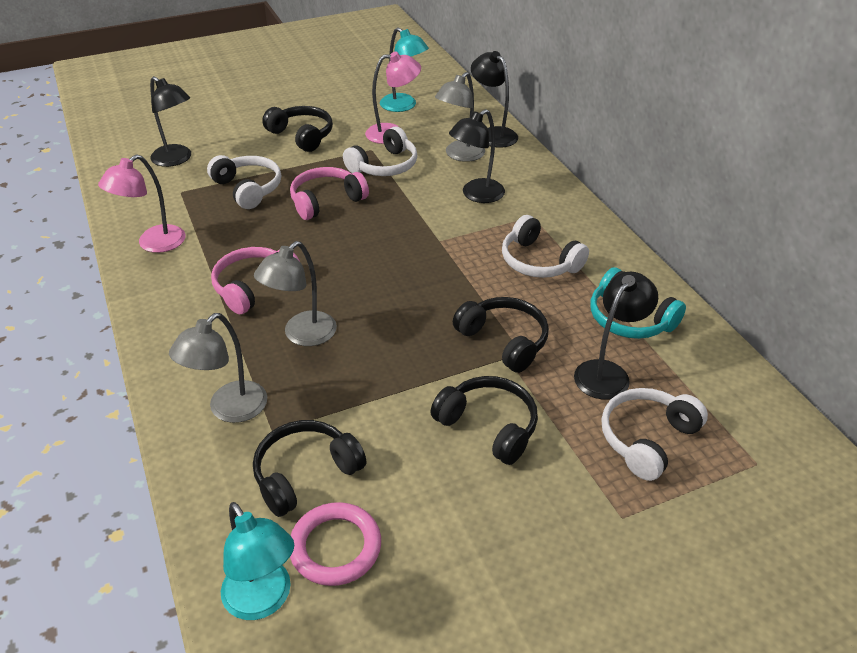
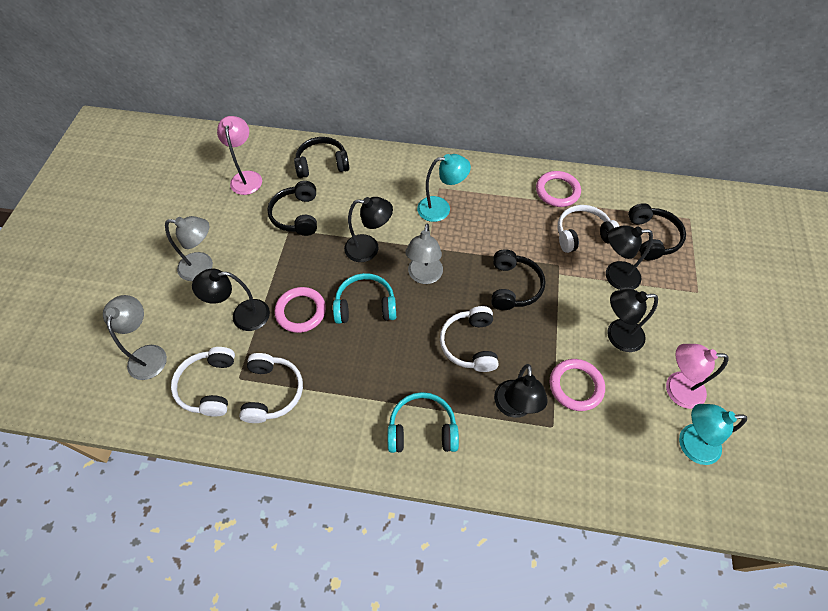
black lamp: [150,76,191,167] [449,109,505,203] [471,51,518,148] [574,272,658,400] = 4 -> [192,268,270,331] [344,197,393,262] [494,364,548,418] [606,225,653,290] [607,289,658,352] = 5
pink headphones: [211,247,300,314] [290,167,369,220] = 2 -> none = 0
pink ring: [290,502,381,586] = 1 -> [274,287,326,333] [536,171,581,207] [550,359,605,411] = 3
turquoise headphones: [590,267,686,339] = 1 -> [333,273,396,324] [387,392,459,453] = 2

